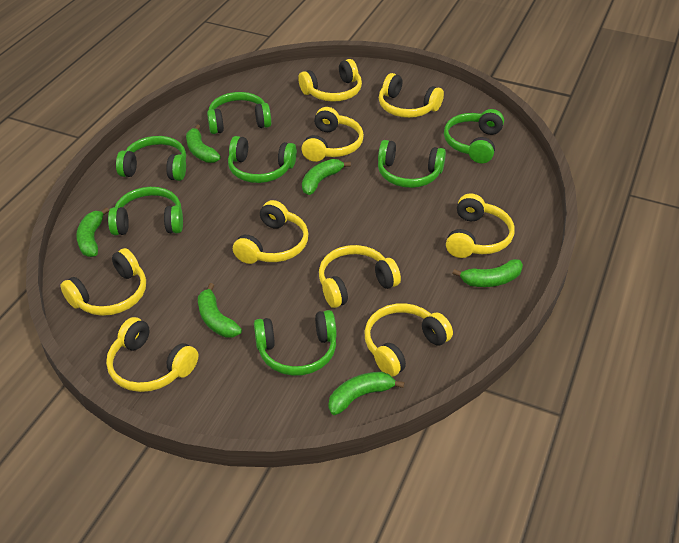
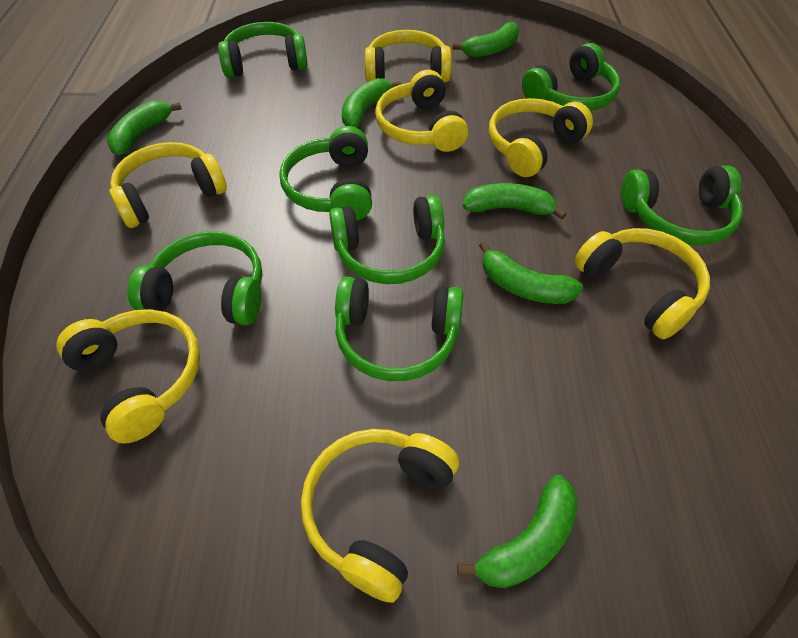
yellow headphones: [61,248,146,316] [106,317,198,392] [233,200,308,264] [298,59,362,102] [301,107,364,162] [319,245,401,308] [364,303,453,377] [379,73,444,118] [446,193,514,258] = 9 -> [56,309,200,443] [109,142,227,228] [301,429,459,603] [365,30,452,83] [375,70,468,152] [489,98,593,177] [575,228,710,339] = 7

